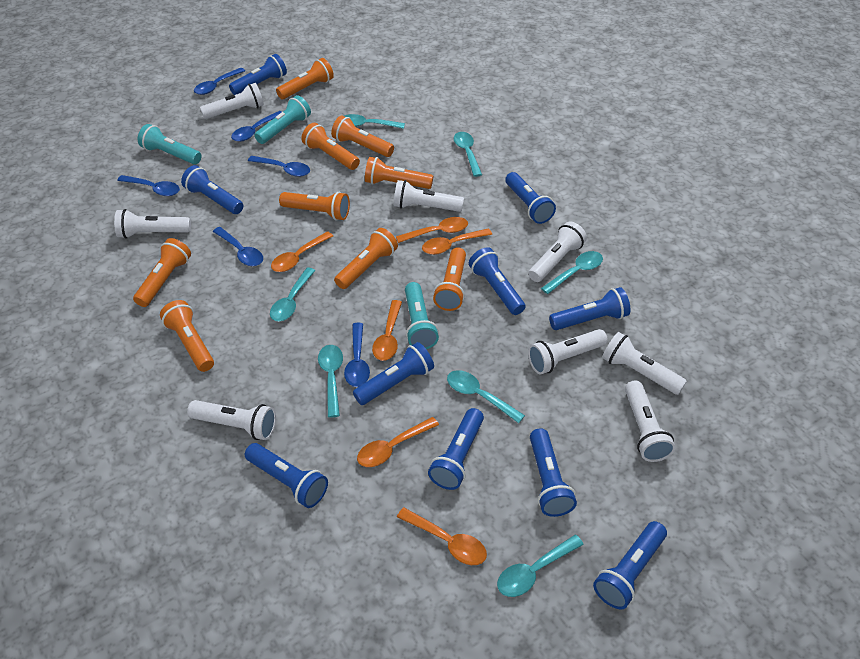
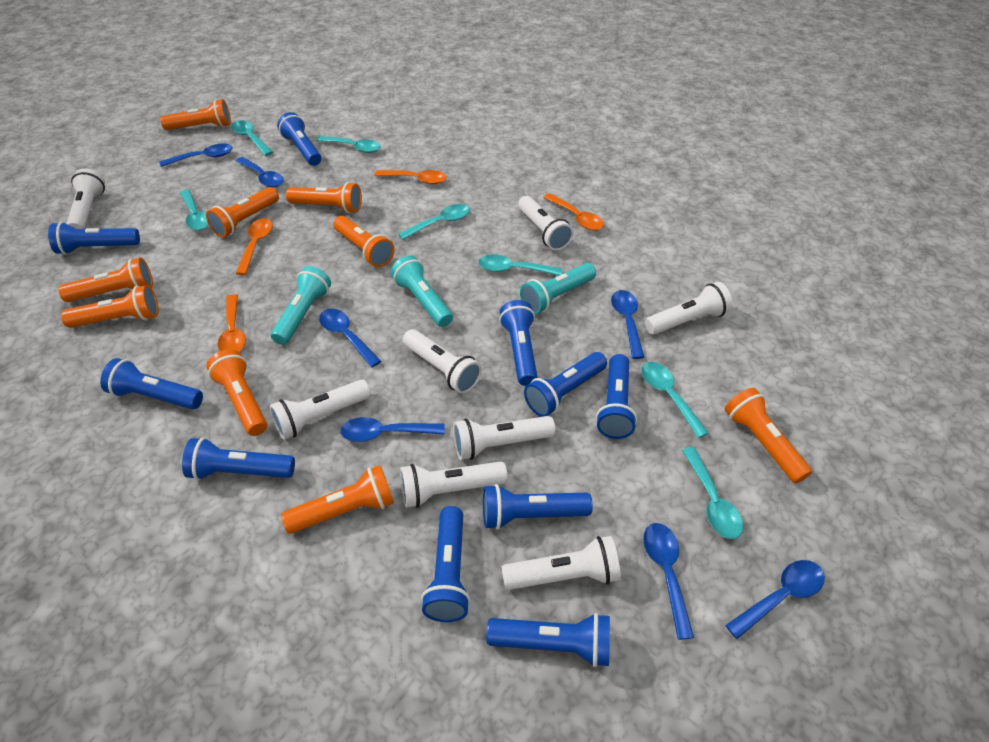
blue spoon: [117,175,180,196] [194,68,245,95] [213,227,263,266] [231,111,282,142] [248,156,310,177] [344,323,370,387] = 6 -> [160,144,233,167] [236,157,284,187] [319,309,381,367] [340,417,445,442] [611,290,644,359] [643,523,694,640] [725,560,825,639] = 7
orange spoon: [271,231,333,272] [357,417,439,467] [372,300,402,361] [396,217,468,243] [397,507,487,565] [422,228,492,255] = 6 -> [217,294,246,352] [235,218,273,275] [375,170,447,184] [543,193,604,230] = 4

